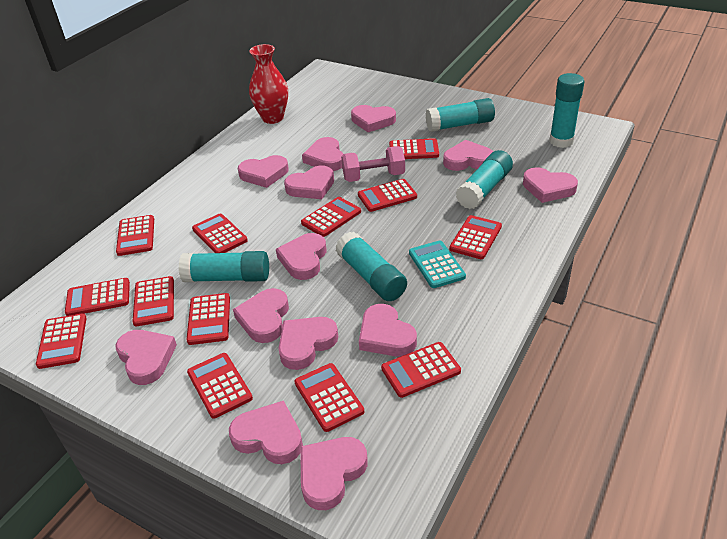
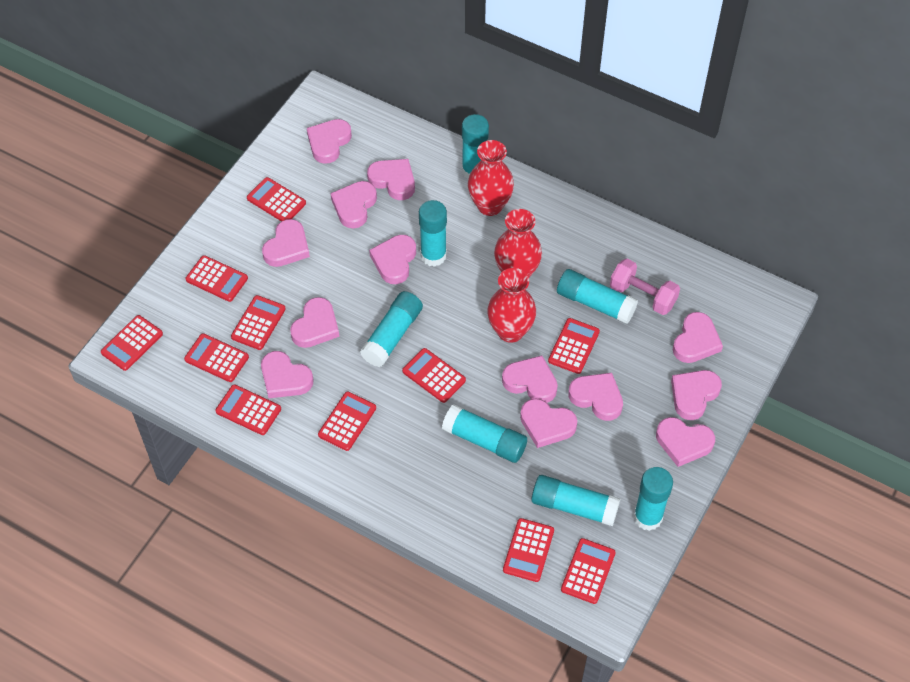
red calculator: [36,313,87,369] [65,278,130,316] [116,215,154,256] [132,276,174,326] [186,293,230,345] [187,353,253,419] [192,214,248,253] [294,363,364,432] [301,197,361,237] [358,179,417,212] [381,342,461,398] [389,138,439,159] [449,215,502,259] = 13 -> [101,315,163,371] [184,333,249,382] [186,255,248,302] [215,384,281,435] [231,295,286,350] [247,177,306,221] [318,391,376,451] [402,348,466,403] [503,518,554,582] [548,318,600,374] [561,538,616,604] = 11
red vase: [249,44,288,124] = 1 -> [468,140,514,216] [487,268,536,343] [494,209,542,277] = 3
turquoise calculator: [409,240,466,288] = 1 -> none = 0
turquoise glue stick: [179,251,269,282] [335,232,407,301] [426,98,495,132] [456,150,513,209] [549,73,585,148] = 5 -> [360,291,423,367] [419,200,447,267] [442,404,527,463] [462,114,489,179] [531,475,621,526] [557,269,638,324] [634,467,673,531] = 7

